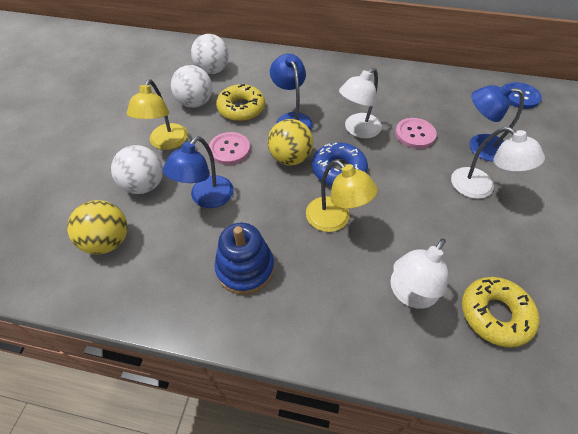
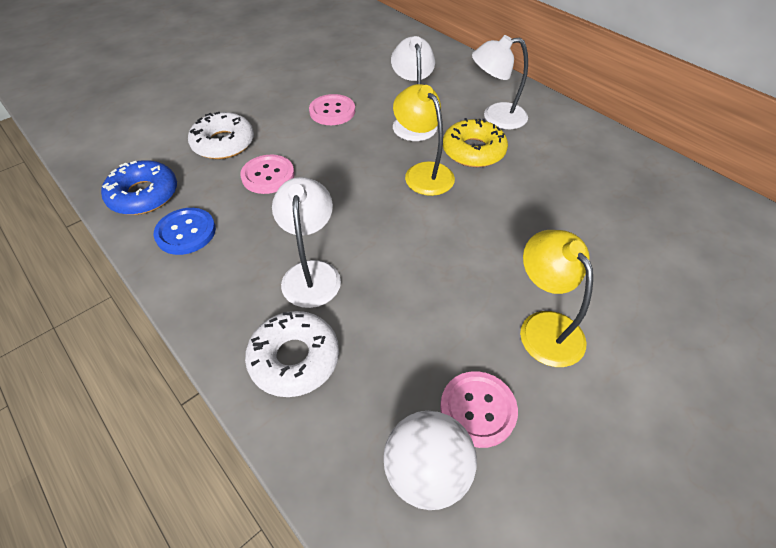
blue lamp: [163,136,233,208] [270,53,313,131] [469,84,524,162] = 3 -> none = 0
blue stacking toy: [214,223,274,295] = 1 -> none = 0
pink button: [209,132,250,165] [395,118,437,149] = 2 -> [240,155,294,194] [309,94,355,125] [440,371,518,448] = 3
white ball: [111,145,163,194] [171,65,212,108] [191,34,229,74] = 3 -> [384,411,477,510] = 1
white donut: none = 0 -> [188,112,254,159] [245,311,339,397] = 2
yellow ball: [67,200,127,255] [268,119,313,166] = 2 -> none = 0
yellow donut: [216,84,265,121] [462,277,539,348] = 2 -> [443,118,508,167] = 1

